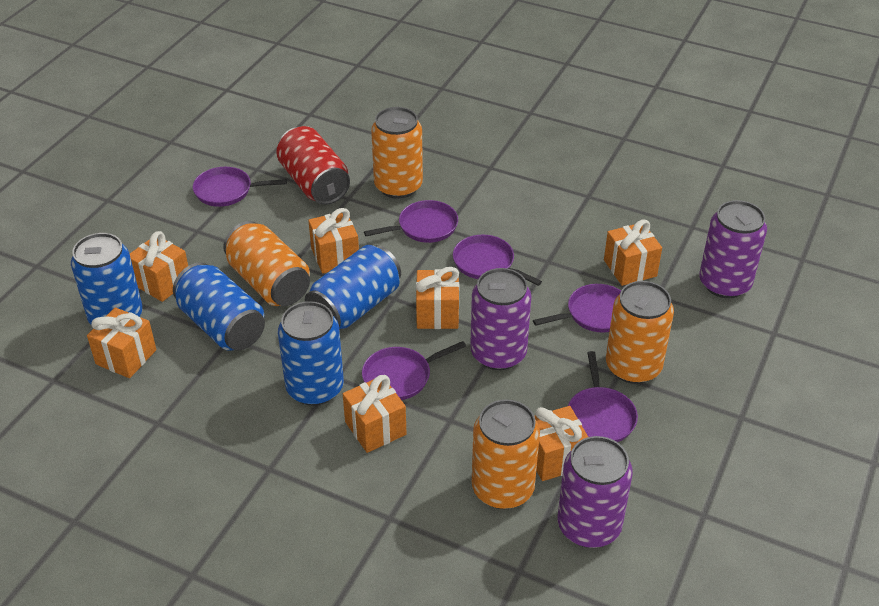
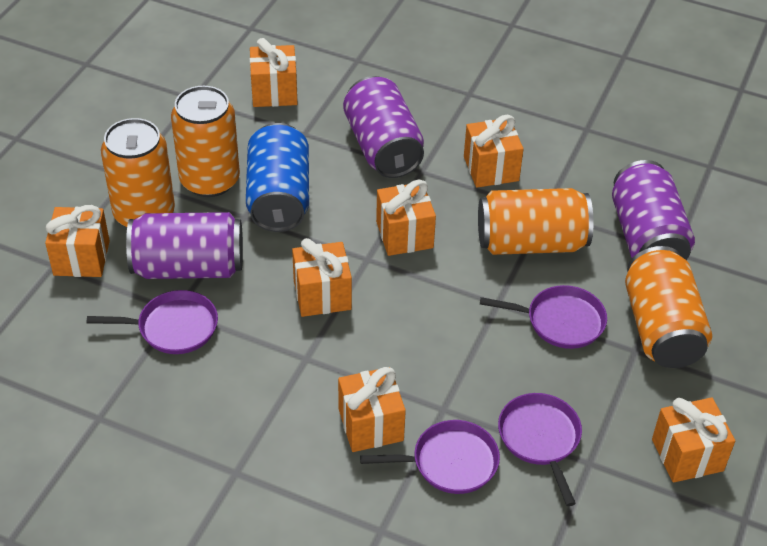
blue can: [71,233,143,325] [173,262,265,351] [278,301,344,406] [305,245,401,329] = 4 -> [246,123,309,232] = 1
purple pan: [193,167,287,207] [362,341,466,400] [364,200,458,243] [453,235,542,286] [533,284,621,332] [568,351,638,442] = 6 -> [87,290,218,354] [360,420,500,494] [480,285,607,349] [498,393,582,506] = 4
red can: [276,126,350,205] = 1 -> none = 0

